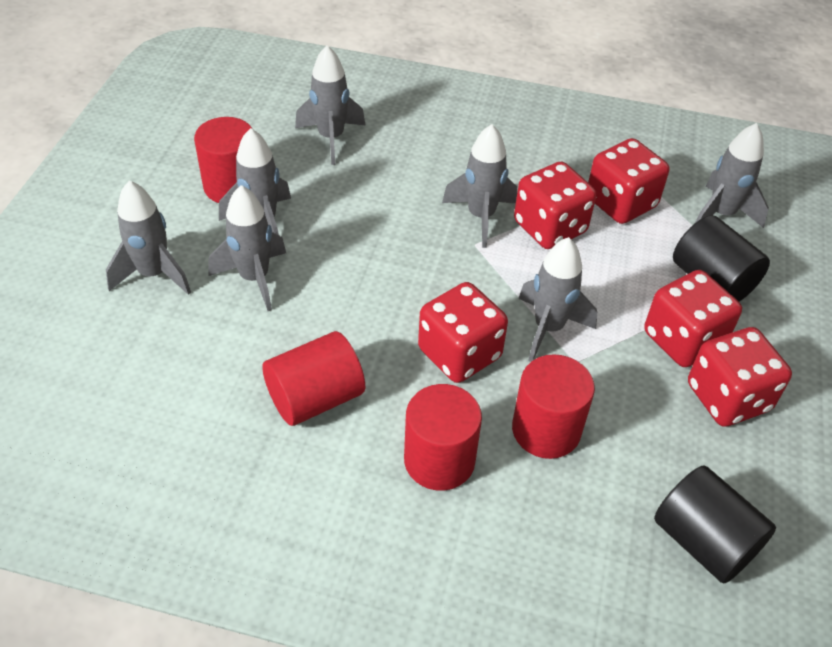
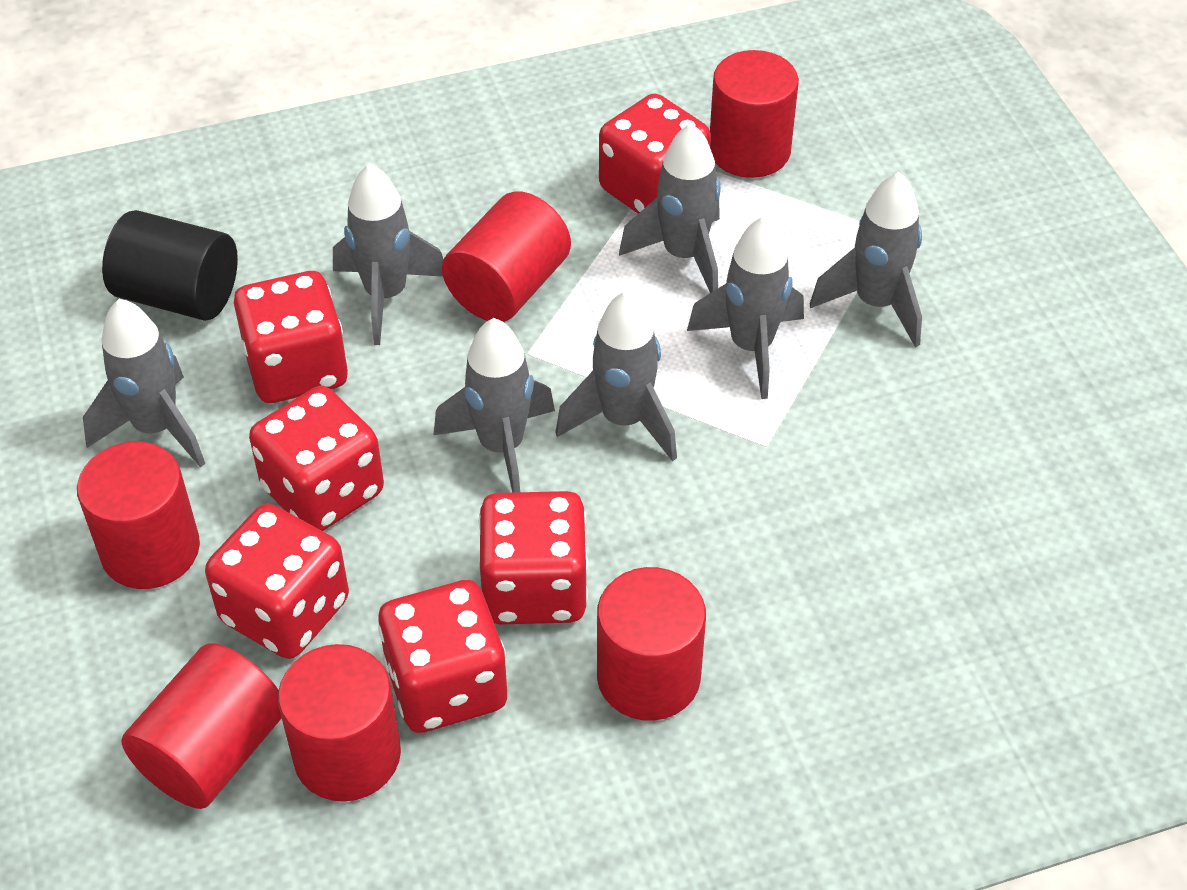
black cylinder: [654,465,776,584] [673,215,770,301] = 2 -> [102,210,238,321] = 1
red cylinder: [194,117,252,203] [262,331,365,426] [404,384,482,491] [512,354,595,459] = 4 -> [77,442,200,589] [121,643,282,809] [278,644,401,802] [442,191,571,322] [597,567,706,721] [710,50,799,178] = 6
red dice: [418,282,508,383] [514,162,596,249] [588,138,669,224] [644,270,742,367] [688,327,792,427] = 5 -> [205,504,349,659] [234,271,348,403] [249,386,384,531] [378,580,507,733] [479,491,588,625] [599,93,711,214] = 6

